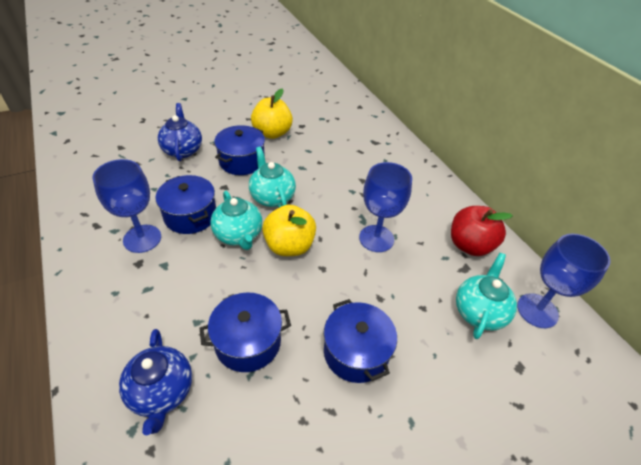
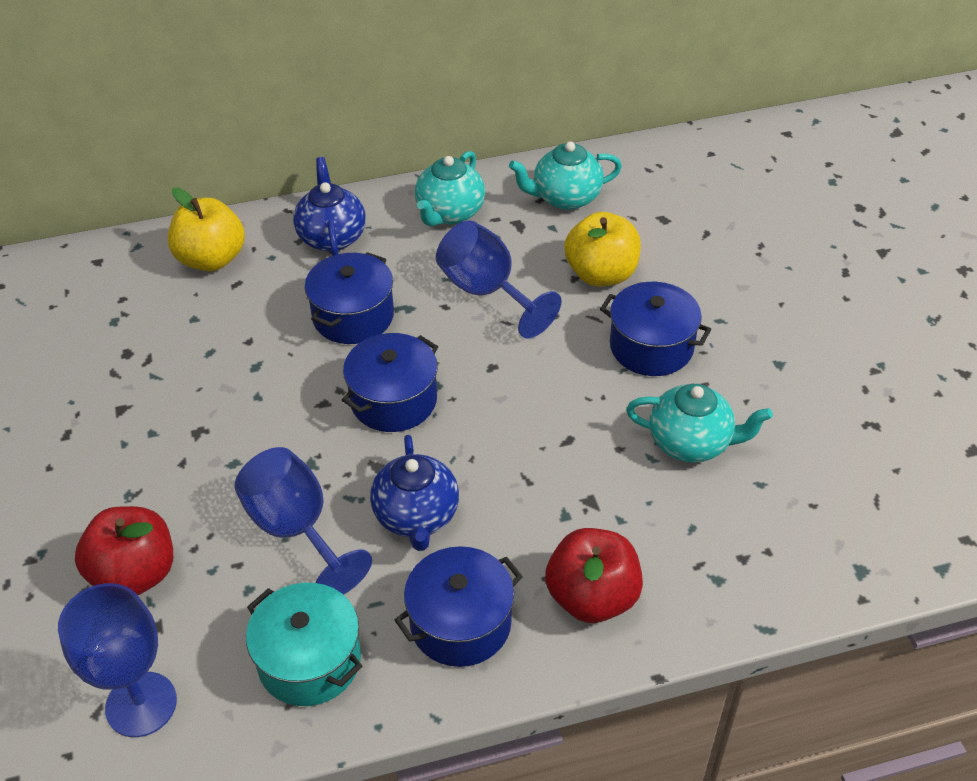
red apple: [451,206,513,256] = 1 -> [75,506,173,595] [545,528,643,623] = 2
turquoise pot: none = 0 -> [246,583,362,706] = 1

